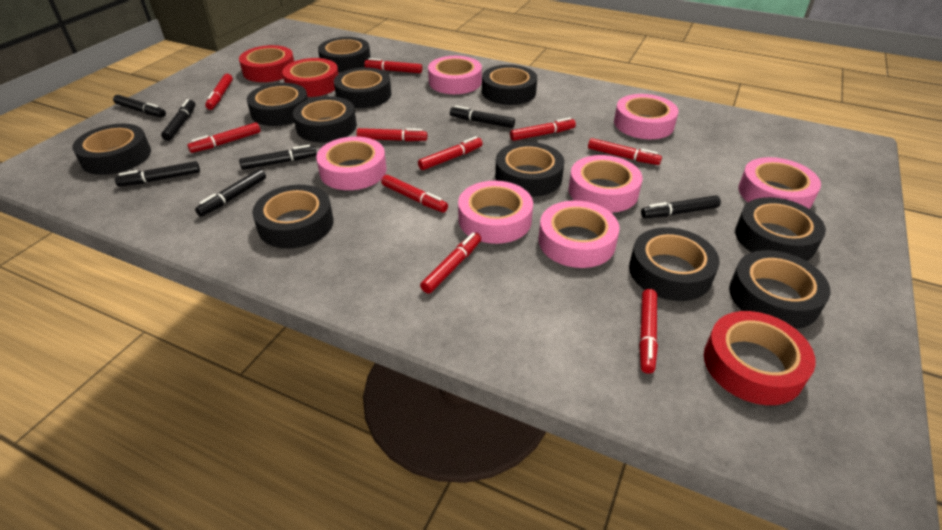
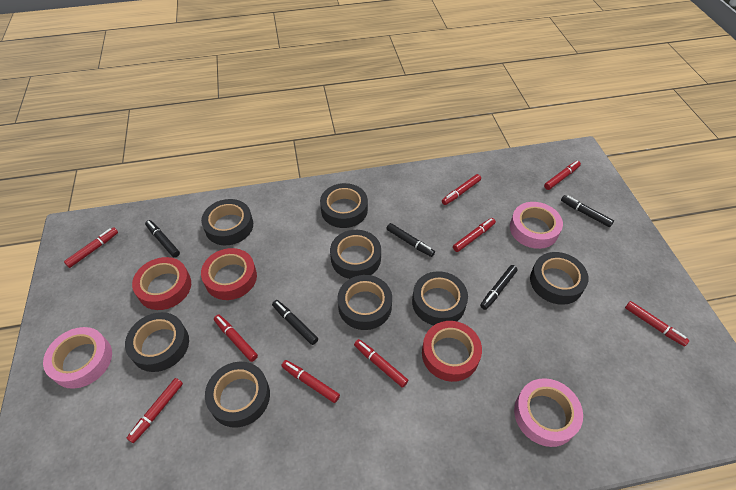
black marker: [113,95,166,117] [115,161,200,187] [161,99,196,141] [195,169,266,217] [239,145,317,170] [450,105,515,128] [641,195,721,218] = 7 -> [145,220,180,258] [272,300,318,345] [386,223,435,257] [480,265,518,310] [561,195,614,227] = 5
black tape: [72,124,151,175] [247,83,308,126] [252,185,334,249] [293,96,357,142] [318,37,371,72] [334,67,391,108] [482,65,537,105] [495,142,564,197] [629,227,720,301] [729,250,830,329] [735,197,826,261] = 11 -> [125,312,189,372] [201,199,253,245] [205,362,270,428] [320,183,368,228] [330,230,381,279] [337,275,392,330] [412,271,468,325] [530,252,589,305] = 8
pink tape: [316,137,387,190] [428,56,482,94] [458,181,533,244] [539,201,620,268] [568,155,642,213] [614,94,679,139] [738,157,821,209] = 7 -> [43,327,112,389] [510,202,563,249] [514,378,583,447] = 3
red marker: [187,122,261,153] [205,74,233,110] [356,128,427,141] [364,58,423,73] [381,175,448,212] [418,136,483,170] [420,232,481,293] [510,118,576,141] [588,138,662,165] [639,289,658,374] = 10 -> [64,227,118,268] [127,378,183,443] [214,314,258,362] [281,360,340,403] [354,339,408,388] [442,174,481,205] [453,218,496,252] [544,161,581,190] [625,301,689,346] = 9

